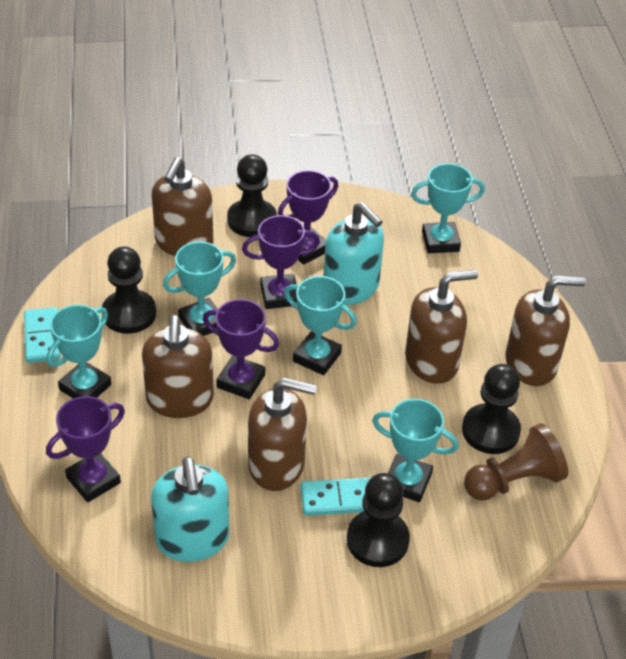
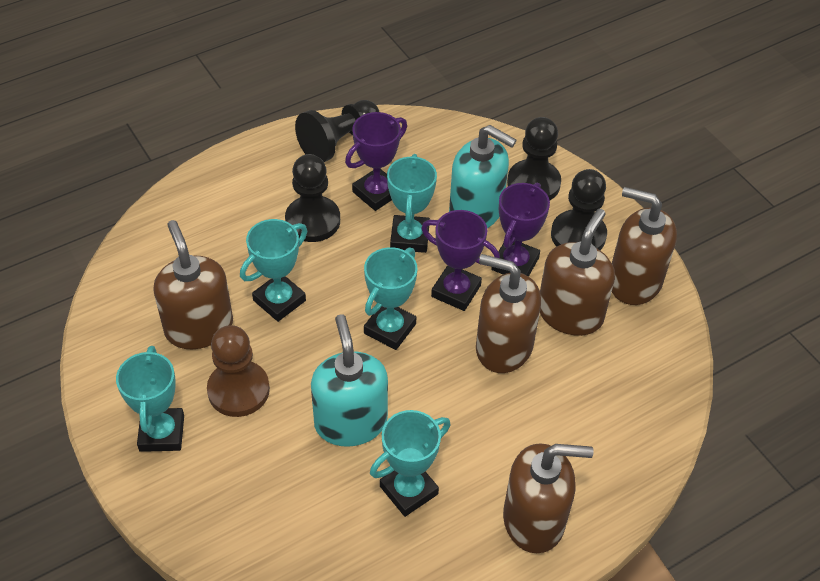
purple trophy: [46,396,125,502] [203,299,279,399] [242,215,320,309] [278,170,338,265] = 4 -> [345,112,407,211] [421,210,500,311] [491,183,550,276] = 3
turquoise domino: [24,307,61,363] [301,477,371,516] = 2 -> none = 0

